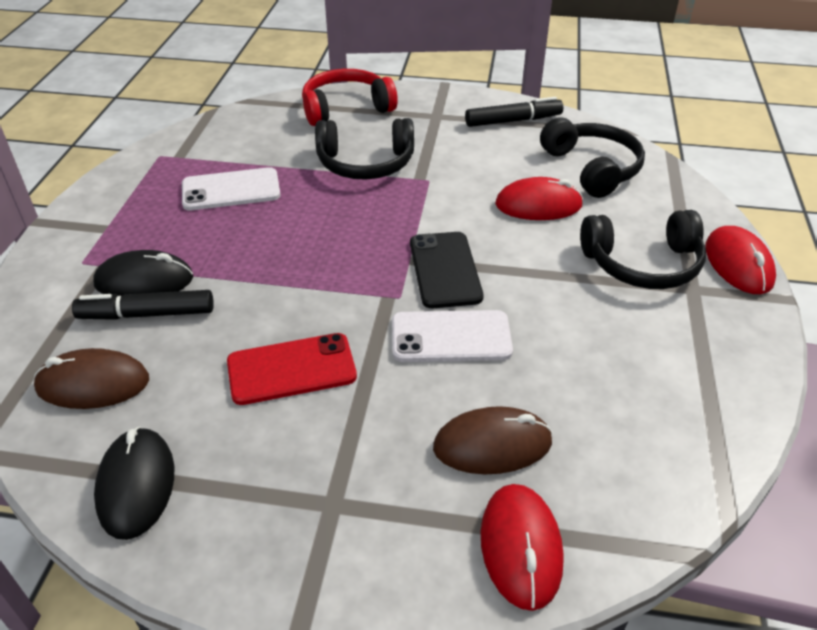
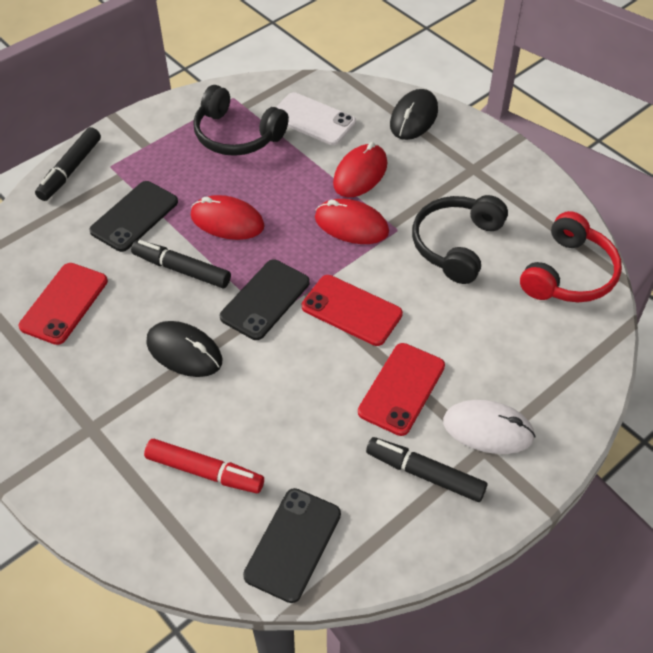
black headphones: [315,118,414,180] [540,117,645,198] [580,210,706,289] = 3 -> [193,85,289,156] [412,195,508,284] = 2
black marker: [72,290,214,320] [465,97,563,127] = 2 -> [35,127,101,201] [131,240,231,288] [366,437,487,502] = 3
black phone: [410,232,483,308] = 1 -> [89,181,178,252] [220,260,310,340] [243,488,341,603] = 3
brown mouse: [34,348,149,409] [433,406,553,474] = 2 -> none = 0
red marker: none = 0 -> [144,439,264,493] = 1
red phone: [227,333,357,405] = 1 -> [19,263,108,345] [302,275,403,346] [358,343,445,436] = 3
white mouse: none = 0 -> [443,400,535,454] = 1
white phone: [182,167,280,211] [392,310,513,362] = 2 -> [276,92,356,145] = 1

